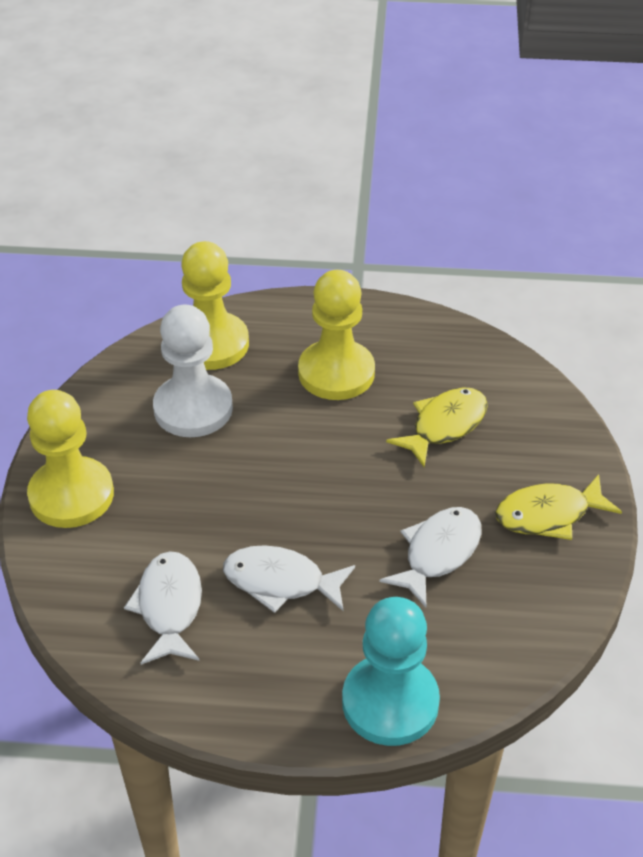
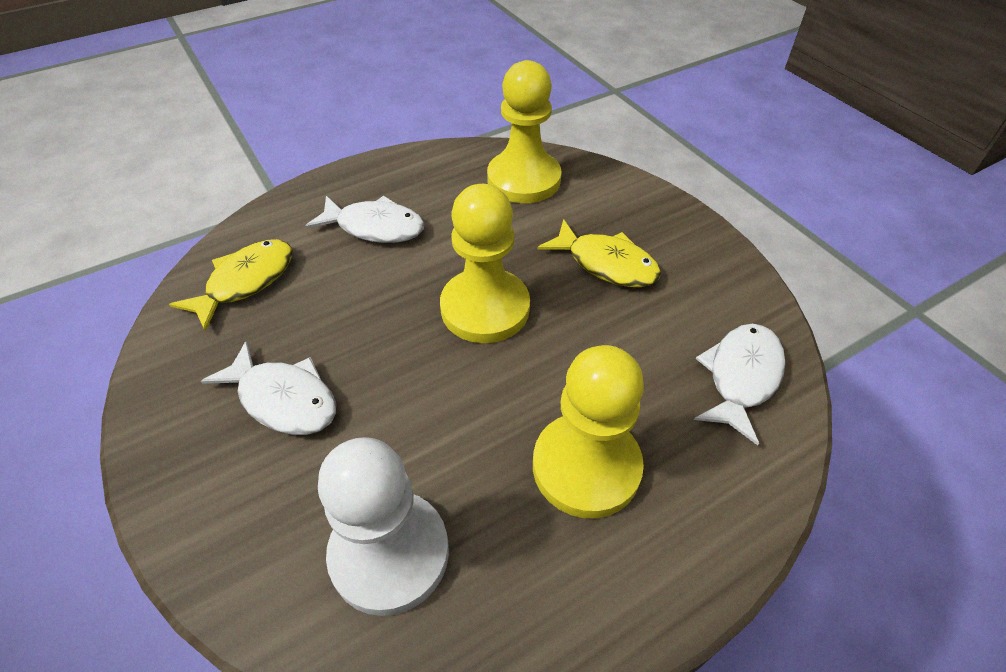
turquoise pawn: [342,597,440,746] = 1 -> none = 0

